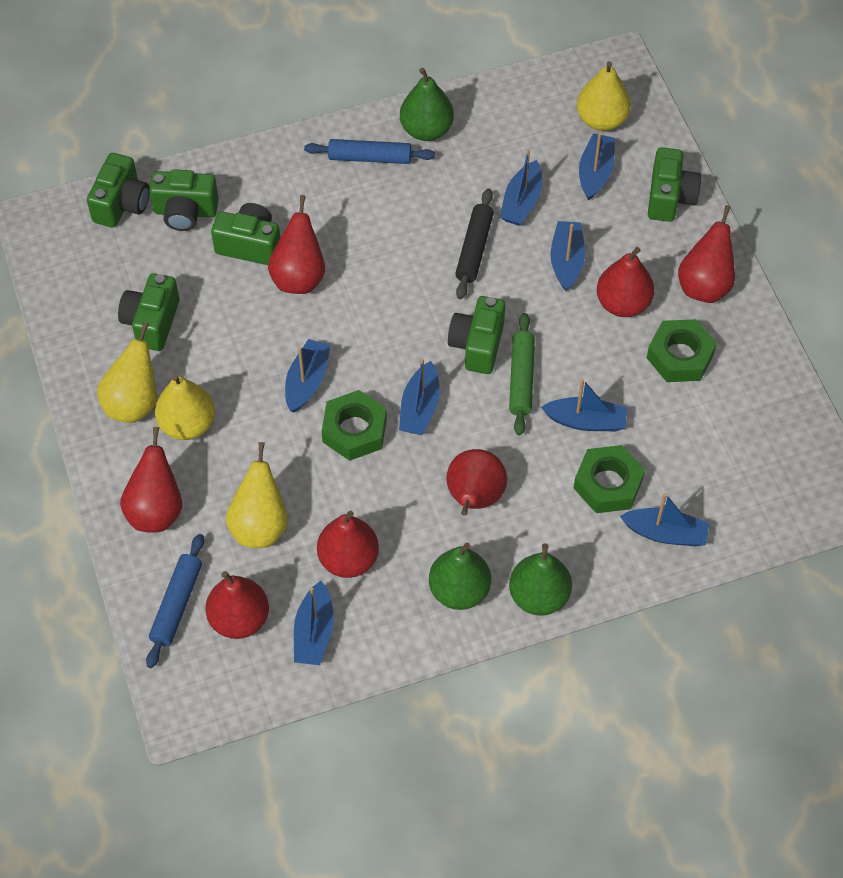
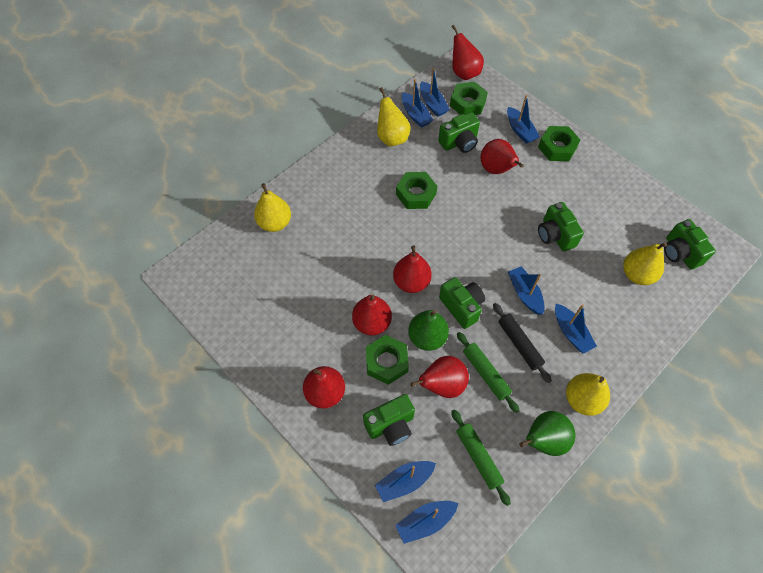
blue boat: [285,339,331,412] [294,581,334,665] [399,358,440,435] [500,149,542,226] [541,379,627,431] [550,221,585,291] [579,133,615,200] [620,493,710,546] = 8 -> [375,461,436,502] [395,501,458,544] [402,79,433,128] [420,68,450,117] [507,95,540,144] [508,266,545,315] [555,304,597,354] = 7
blue rolling pin: [146,534,204,668] [304,139,435,164] = 2 -> none = 0
green camera: [87,153,150,228] [118,273,180,351] [149,169,219,231] [211,203,280,265] [448,296,505,374] [648,147,701,222] = 6 -> [363,394,415,446] [438,112,480,153] [439,277,485,329] [538,202,584,251] [664,219,716,269] = 5
green nut: [321,390,387,461] [574,445,645,513] [647,319,717,382] = 3 -> [366,335,409,385] [396,172,437,209] [450,82,488,115] [538,126,580,161] = 4
green pear: [400,68,454,141] [429,543,491,610] [509,543,572,616] = 3 -> [408,310,449,351] [519,411,575,456] = 2
green rolling pin: [509,313,535,435] = 1 -> [451,409,511,506] [457,332,520,413] = 2
red pear: [120,427,182,533] [206,571,269,639] [268,195,325,294] [317,510,379,578] [446,449,507,516] [597,247,654,317] [678,205,735,303] = 7 -> [303,366,345,409] [352,295,392,335] [393,245,432,293] [410,356,469,398] [452,25,484,80] [481,139,524,174] = 6

